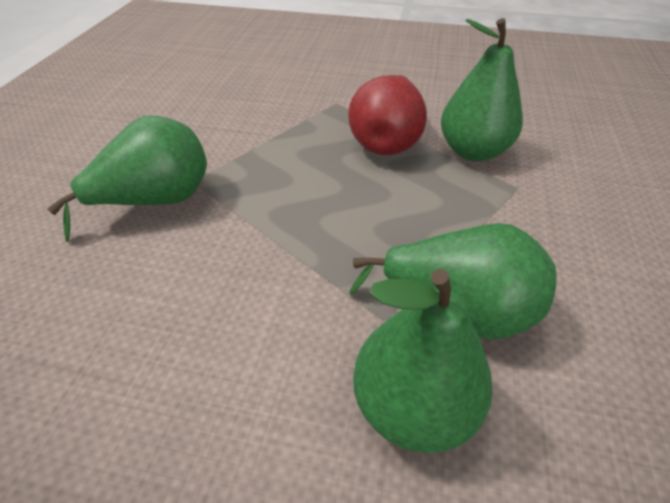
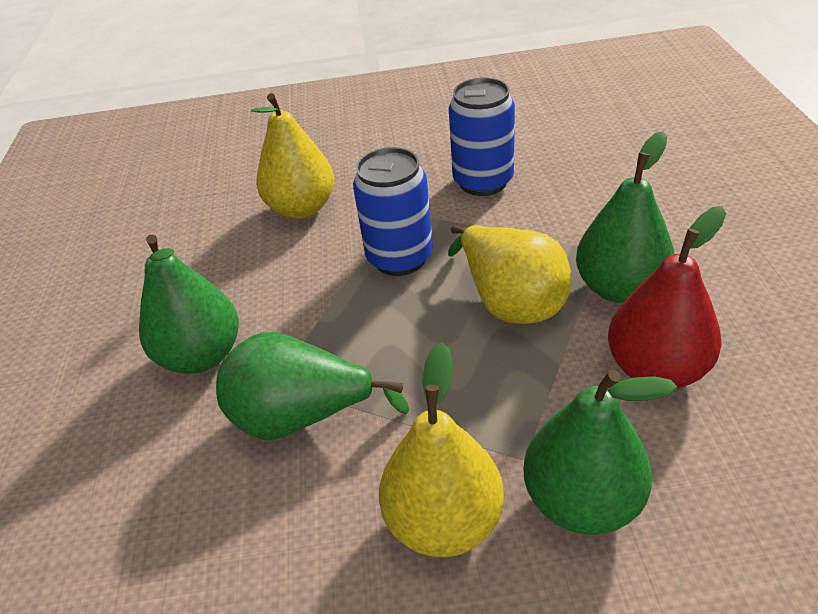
blue can: none = 0 -> [353,147,433,276] [449,78,515,196] = 2
yellow pear: none = 0 -> [251,93,334,219] [379,342,504,557] [448,225,571,324] = 3

